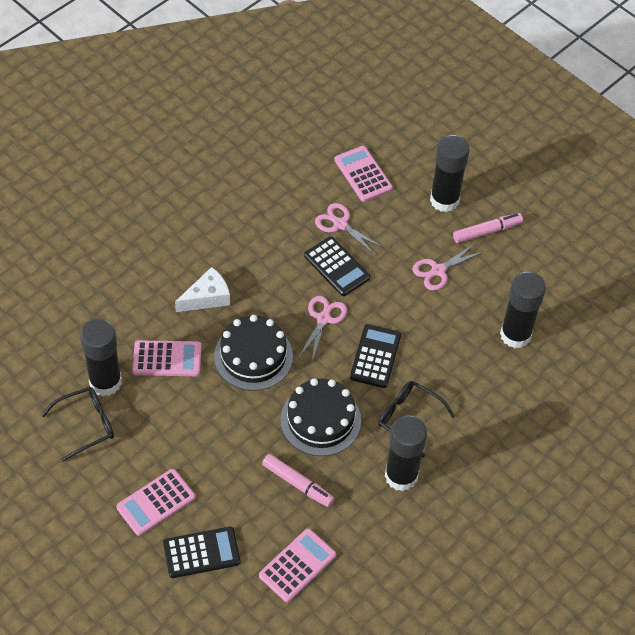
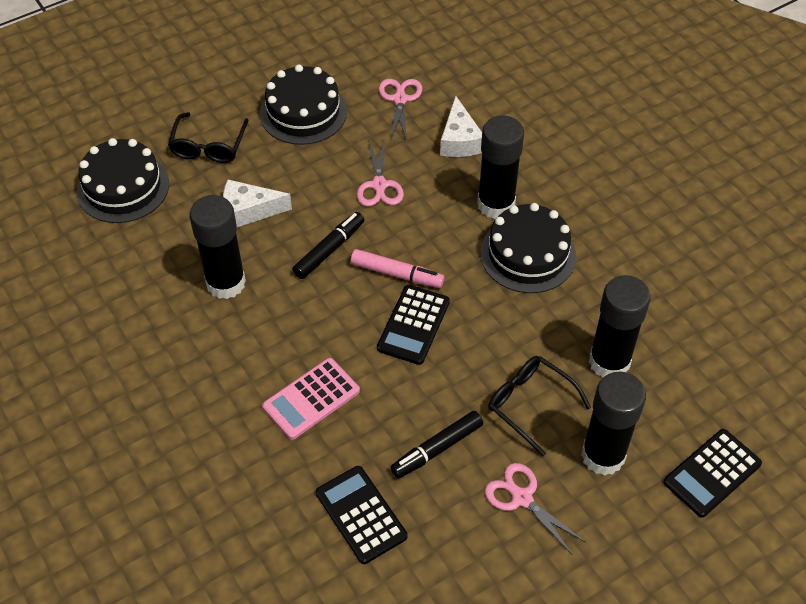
black cake: [214,315,293,391] [280,378,361,456] = 2 -> [77,138,169,223] [260,64,347,145] [480,203,576,293] = 3
black marker: none = 0 -> [292,212,364,279] [390,411,483,479] = 2
pink calculator: [116,469,195,536] [133,340,201,376] [259,529,336,602] [334,146,393,202] = 4 -> [262,358,360,440] = 1
pink marker: [262,454,334,507] [453,213,523,243] = 2 -> [351,249,444,288] = 1
white cheese: [175,267,230,312] = 1 -> [223,180,292,227] [440,96,482,157] = 2

